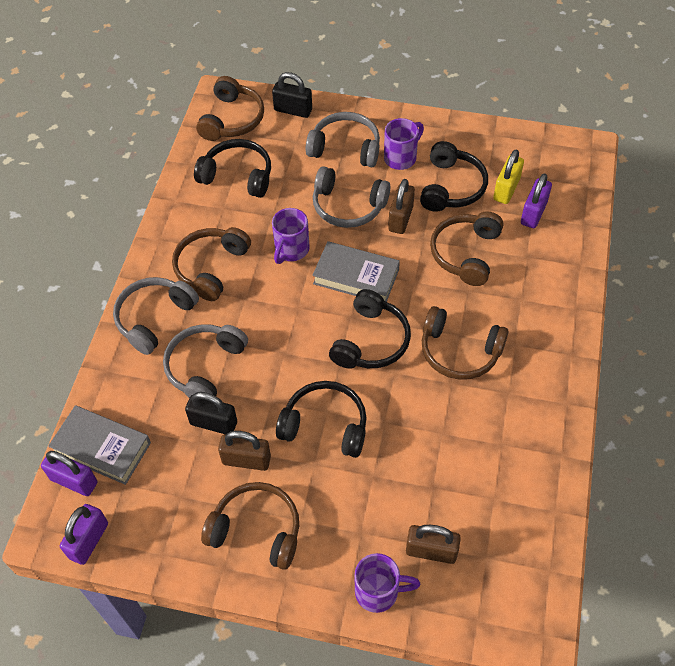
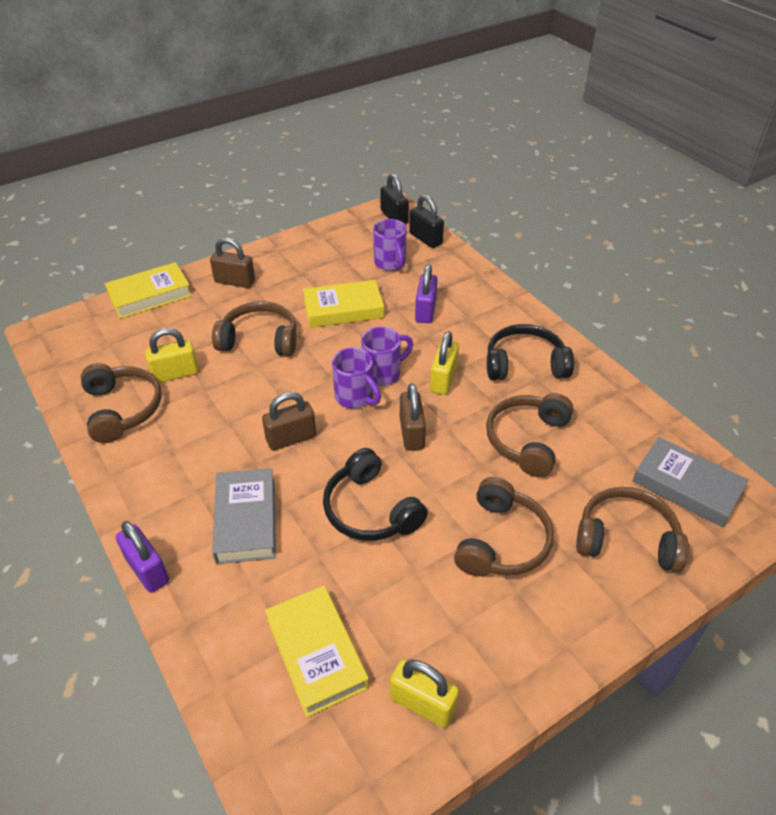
black headphones: [194,139,271,198] [276,381,367,458] [329,289,411,369] [420,141,488,212] = 4 -> [323,448,428,541] [487,324,574,380] = 2
grey headphones: [113,277,199,355] [163,324,248,398] [306,112,380,167] [313,166,390,228] = 4 -> none = 0
purple padlock: [41,451,97,496] [60,504,108,565] [521,173,552,228] = 3 -> [116,521,169,593] [415,264,438,323] = 2
yellow book: none = 0 -> [105,262,192,319] [265,586,369,717] [303,280,384,328] = 3
yellow padlock: [493,150,524,204] = 1 -> [145,328,198,383] [390,660,459,728] [430,331,459,395] = 3

